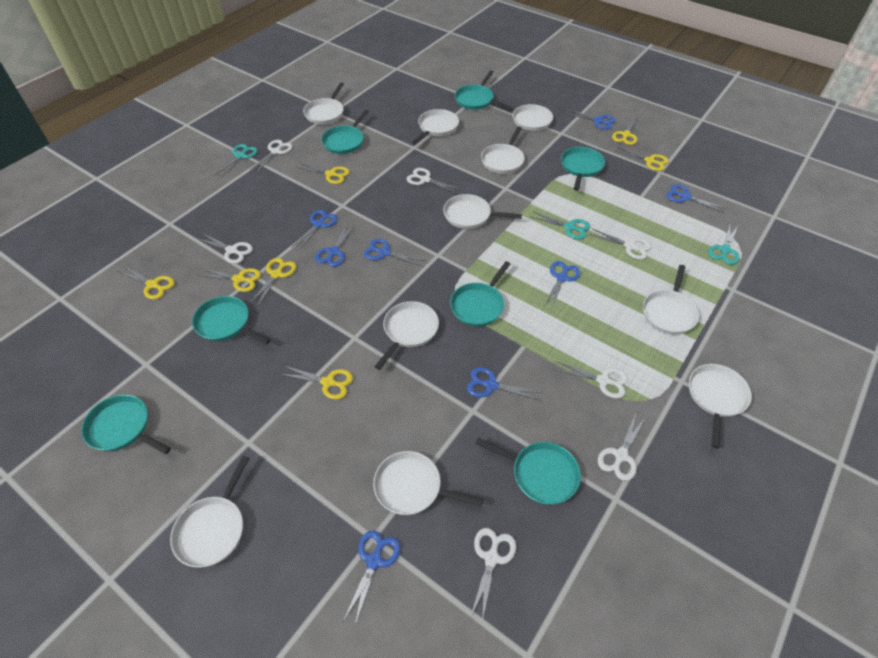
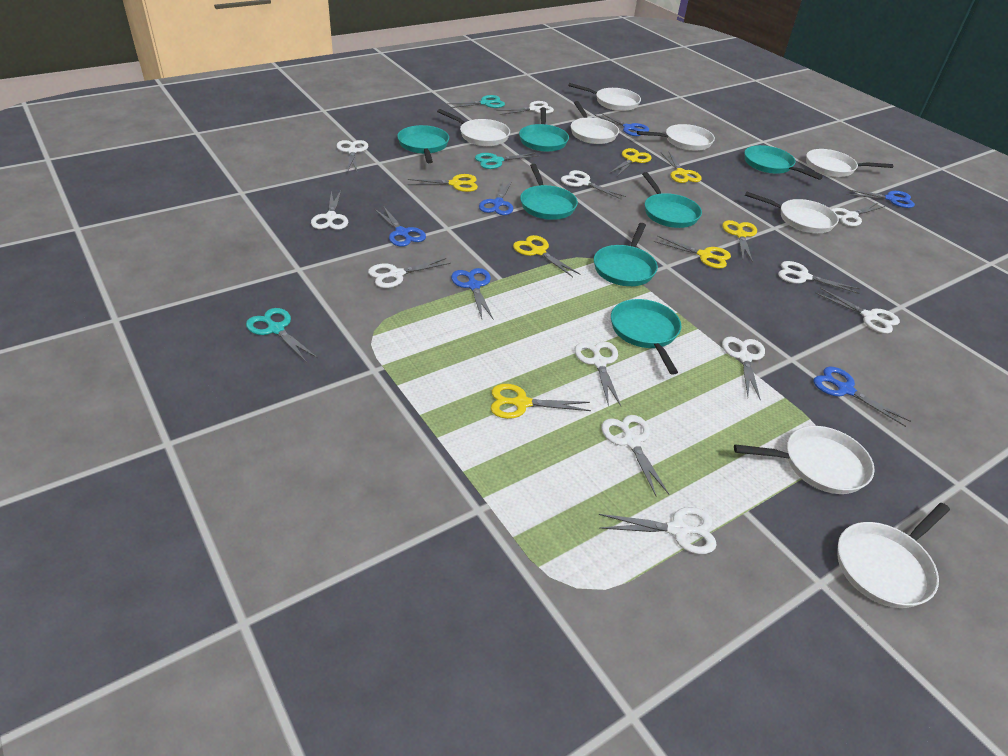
blue scissors: [291,210,338,251] [315,223,355,267] [343,531,400,625] [364,239,425,266] [467,367,542,400] [544,261,580,308] [565,109,616,130] [666,184,726,212] = 8 -> [374,206,426,247] [451,268,494,320] [479,181,513,215] [594,112,649,136] [813,366,911,427] [845,189,915,208] = 6
white pan: [170,456,249,568] [303,82,344,124] [373,451,483,515] [375,301,439,370] [411,109,459,145] [443,194,522,229] [481,127,525,174] [490,99,553,131] [643,265,699,334] [689,364,752,448] = 10 -> [437,109,510,146] [568,83,641,111] [571,101,619,144] [637,124,715,151] [734,426,875,494] [745,191,839,233] [806,149,893,177] [837,503,950,608] = 8
white scissors: [197,233,253,264] [250,140,293,173] [407,168,461,193] [470,528,516,622] [553,361,628,398] [589,229,651,260] [598,414,646,481] = 7 -> [311,191,348,230] [336,140,368,171] [368,258,451,288] [497,101,554,115] [561,170,626,199] [574,341,621,407] [599,507,717,554] [601,415,670,496] [722,337,765,401] [778,261,860,294] [815,288,900,334] [832,203,885,226] = 12

